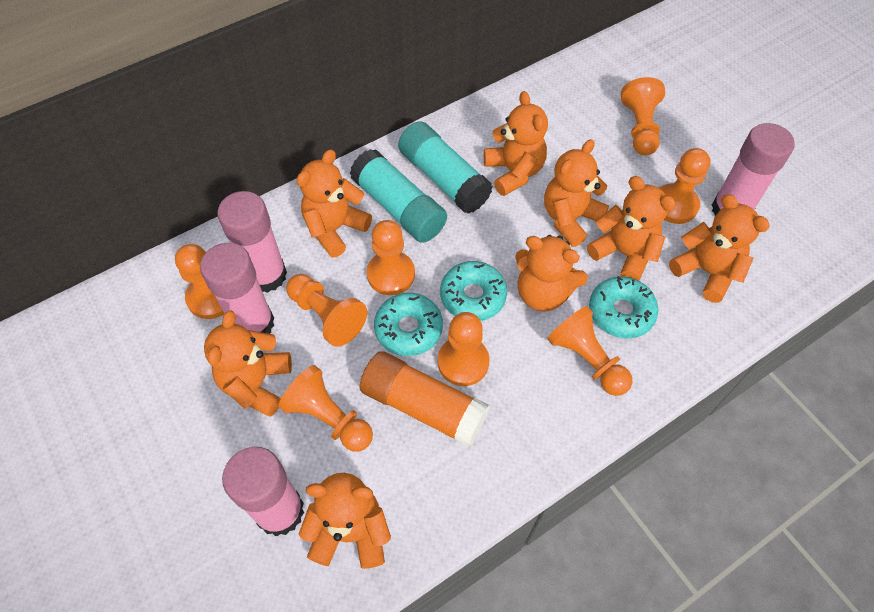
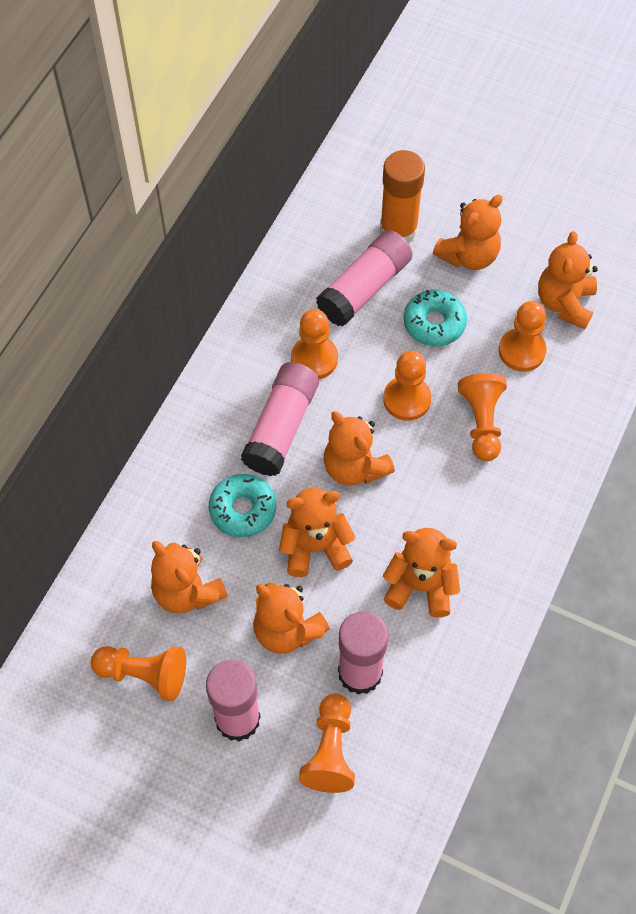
orange pawn: [175,244,224,319] [279,365,373,452] [286,274,367,347] [366,220,415,295] [438,312,490,386] [547,306,632,396] [621,77,665,155] [660,148,710,224] = 8 -> [91,646,186,701] [291,309,338,379] [299,694,355,793] [383,351,431,421] [458,373,507,461] [499,301,546,372] = 6
orange teddy bear: [204,310,292,417] [297,149,372,257] [299,473,391,569] [484,91,548,196] [515,235,588,311] [544,139,609,247] [587,176,676,281] [669,194,770,303] = 8 -> [151,541,228,614] [253,583,330,654] [279,488,356,577] [324,411,395,486] [383,528,460,617] [433,194,503,270] [538,231,598,329] = 7
turquoise donut: [374,293,443,356] [440,261,507,321] [589,276,658,338] = 3 -> [209,474,276,538] [404,290,467,346] = 2
turquoise glue stick: [350,149,447,243] [398,121,493,214] = 2 -> none = 0

